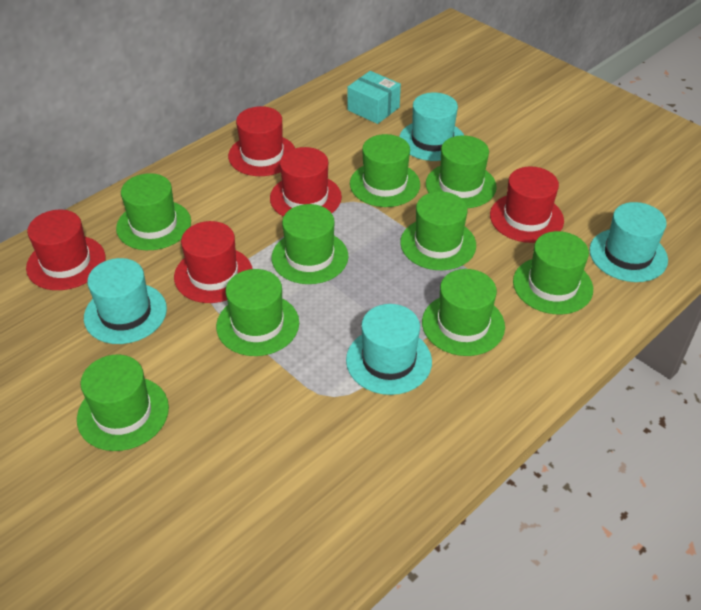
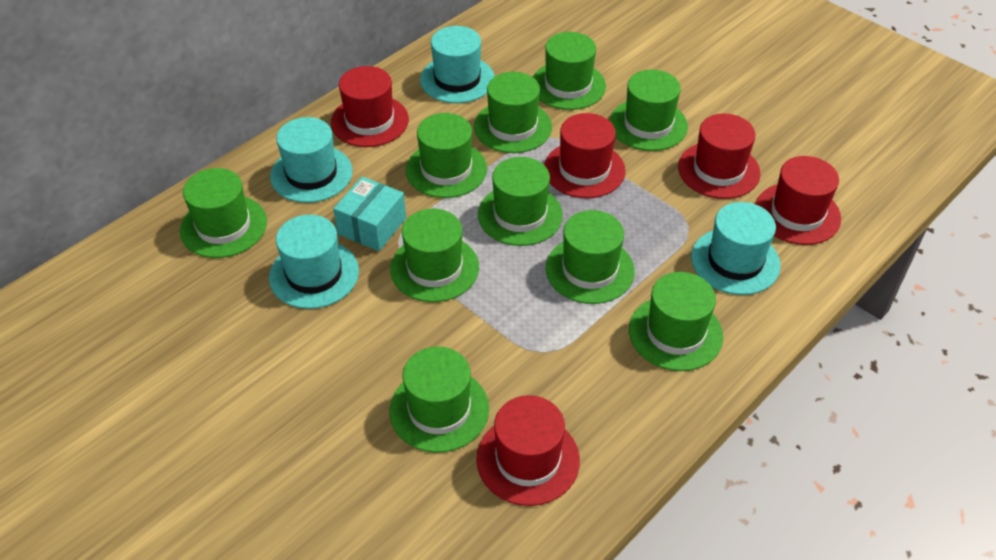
green hat: [77,355,169,451] [116,173,191,250] [216,269,299,356] [272,204,348,284] [350,134,420,207] [400,191,476,270] [422,269,505,356] [426,135,497,208] [513,231,593,314] = 9 -> [180,168,267,258] [390,209,479,302] [390,346,489,453] [406,113,487,198] [474,72,552,153] [478,157,563,246] [533,32,606,110] [545,210,635,304] [610,70,688,151] [629,272,723,371] = 10

